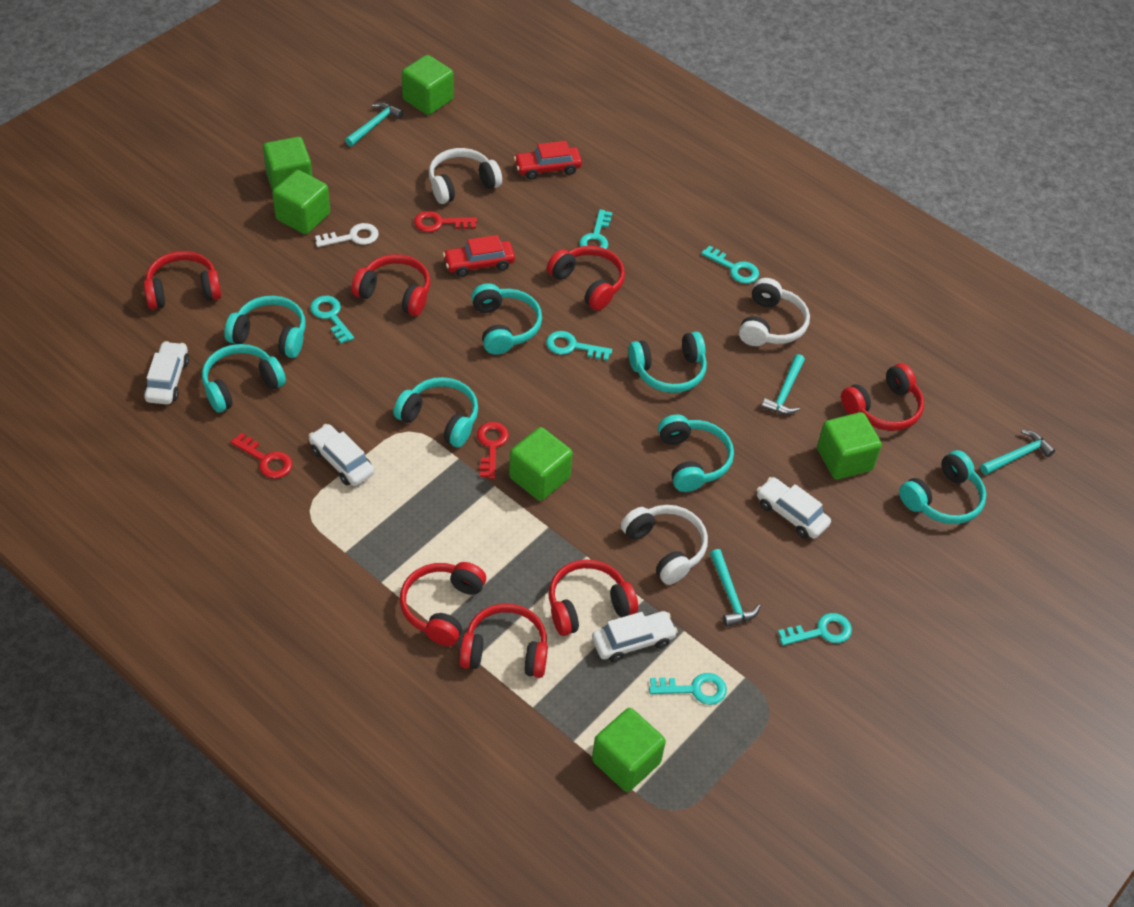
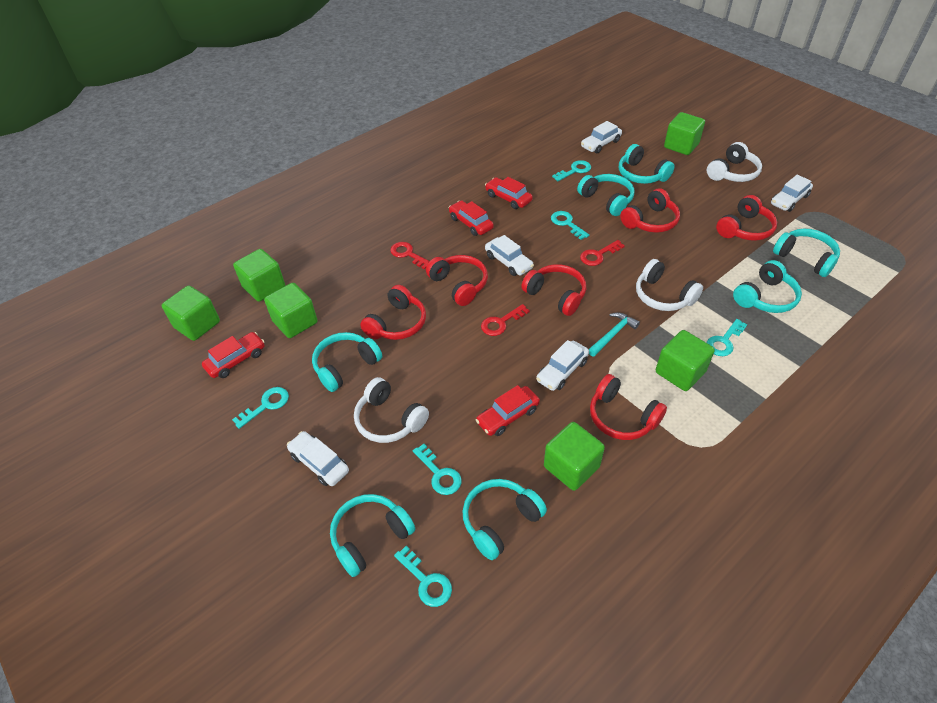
red car: [443,235,515,277] [514,141,582,179] = 2 -> [202,332,265,378] [449,200,494,236] [476,385,540,436] [485,177,533,209] = 4
red headphones: [144,251,221,310] [351,254,430,316] [400,562,486,646] [459,604,548,678] [547,246,625,311] [549,559,638,636] [841,363,924,431] = 7 -> [360,285,426,340] [426,255,488,306] [521,264,586,316] [590,374,667,440] [620,188,680,233] [716,195,777,241] = 6
turquoise hammer: [345,102,403,147] [710,549,761,627] [761,354,805,415] [980,430,1055,475] = 4 -> [589,312,640,357] = 1
white car: [144,341,189,404] [308,424,375,486] [592,611,678,662] [757,477,831,539] = 4 -> [287,431,349,486] [485,235,534,276] [536,340,589,391] [581,121,622,153] [771,175,813,212] = 5
white key: [315,223,379,247] = 1 -> none = 0

